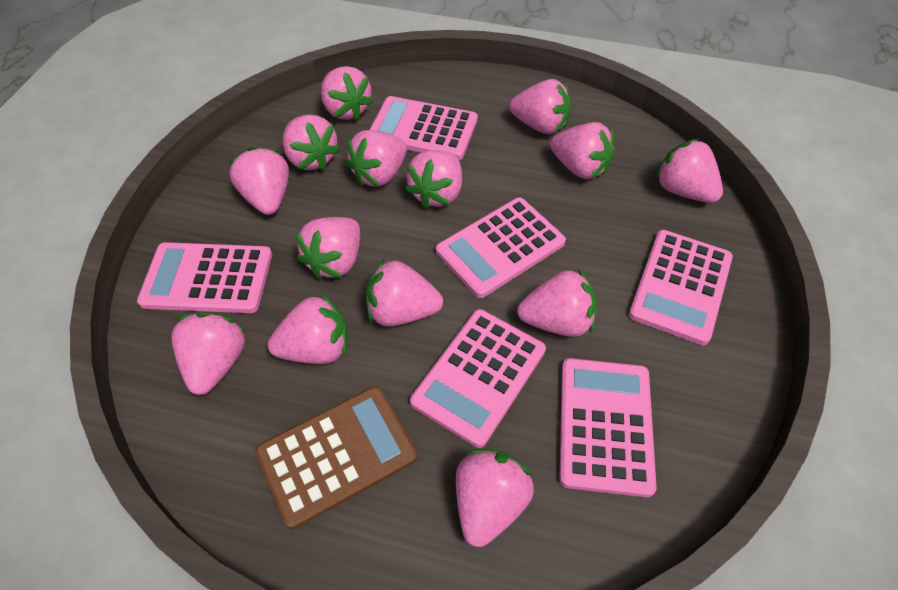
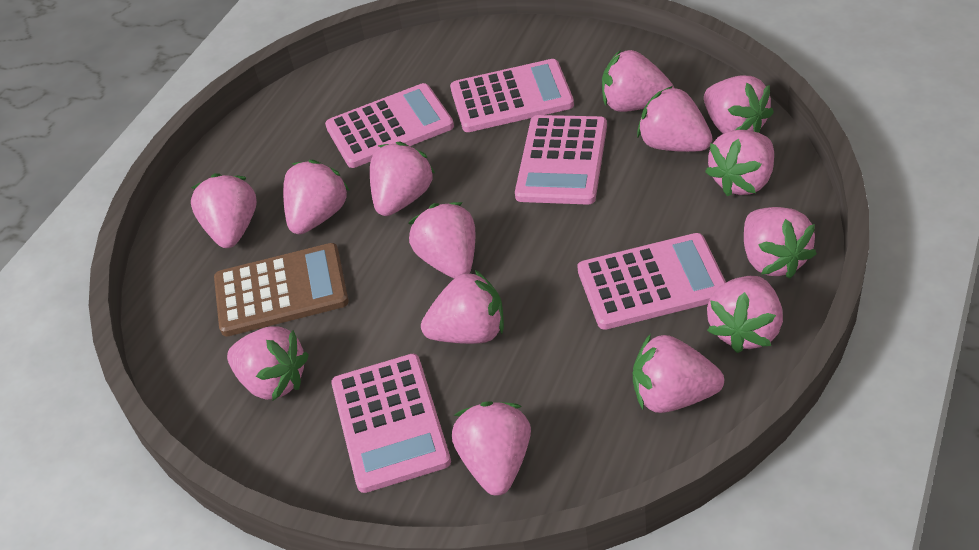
pink calculator: [137,242,272,313] [369,96,478,160] [410,309,546,448] [436,197,566,298] [559,358,657,498] [629,230,733,345] = 6 -> [325,83,454,168] [331,354,451,493] [450,59,574,132] [515,115,607,205] [577,233,726,330] = 5

